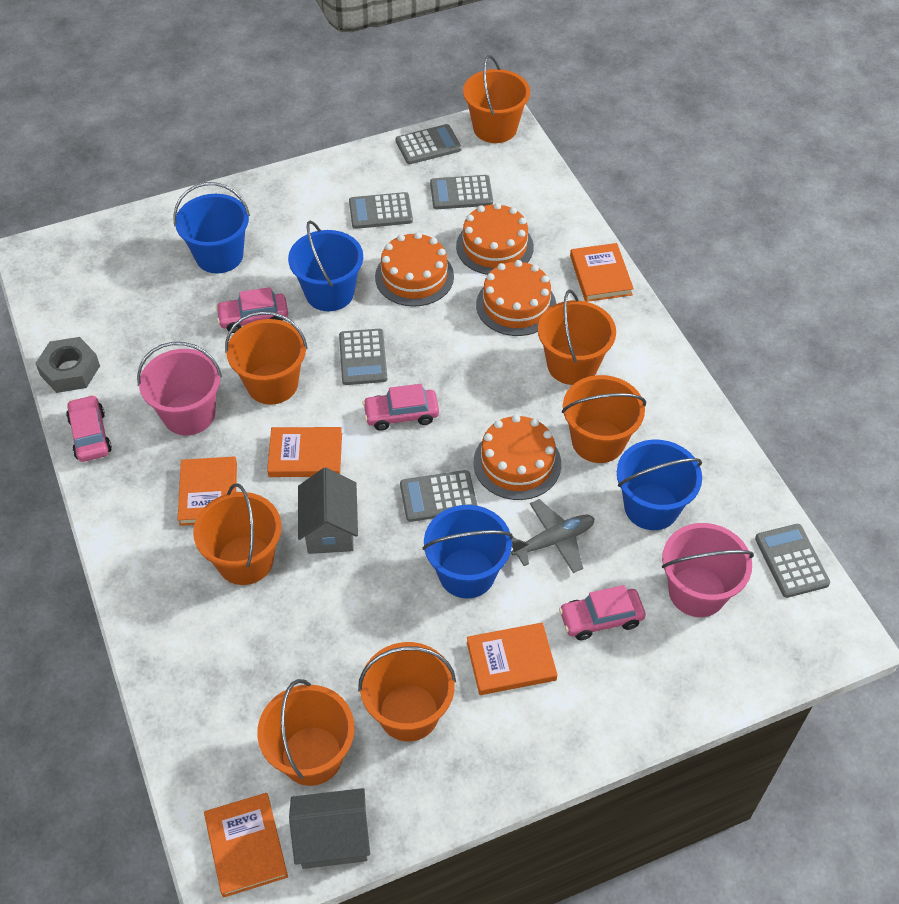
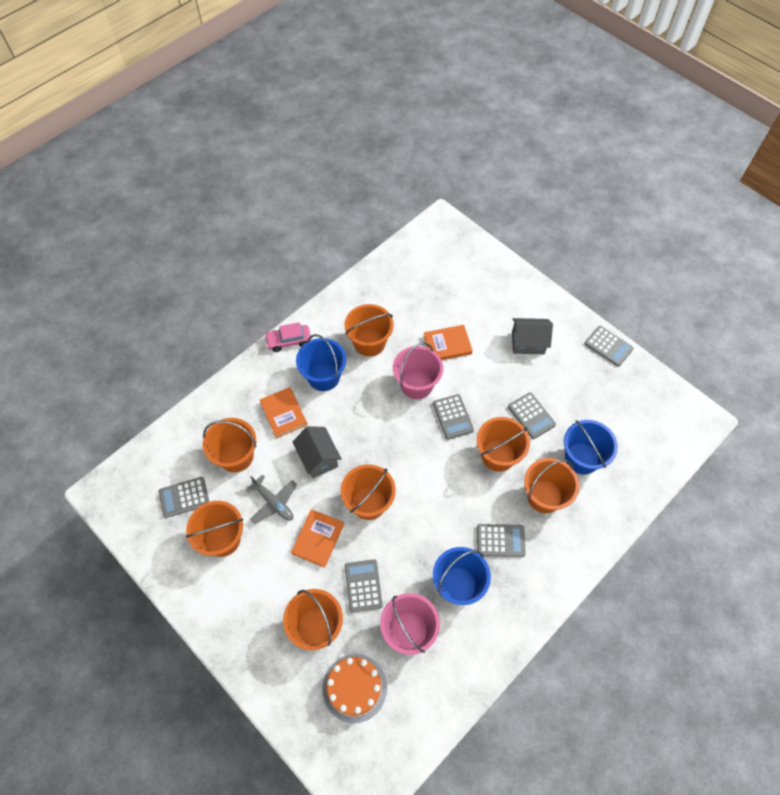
blue bucket: [173,182,250,273] [288,220,363,311] [423,505,513,598] [617,440,702,530] = 4 -> [296,334,346,391] [433,547,491,605] [564,420,618,475] = 3
grey nut: [35,337,100,393] = 1 -> none = 0
orange book: [178,456,237,526] [204,793,288,897] [267,427,342,477] [467,622,557,695] [570,243,634,302] = 5 -> [260,387,307,438] [291,509,344,568] [424,325,473,360] = 3
orange cake: [375,232,454,307] [456,203,534,275] [473,415,561,500] [476,260,556,336] = 4 -> [322,654,387,723] = 1
pink car: [66,395,112,462] [216,287,288,333] [362,384,439,431] [559,585,645,640] = 4 -> [265,322,311,352] = 1

